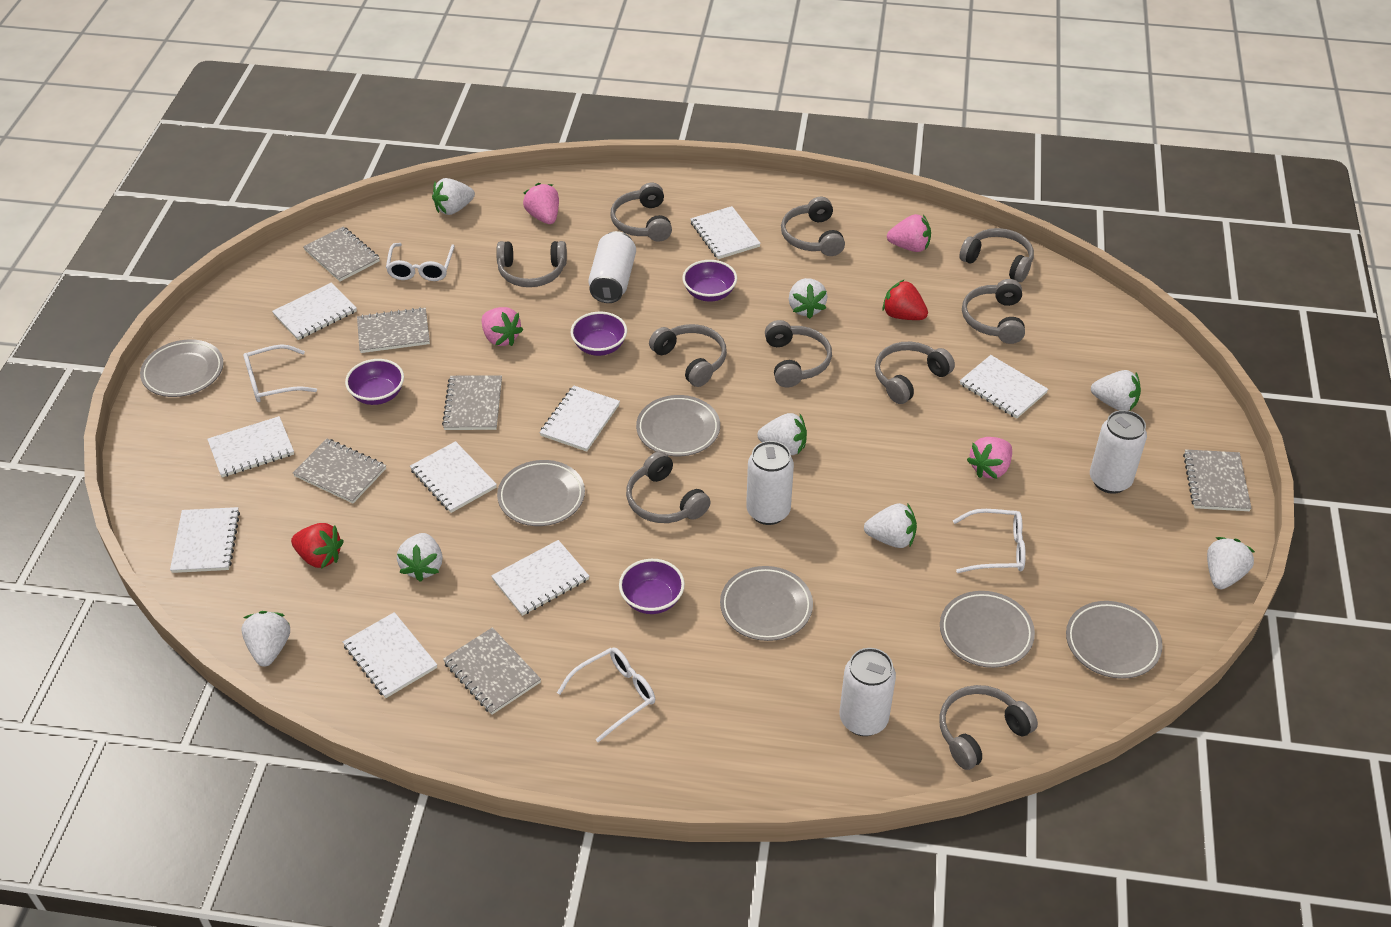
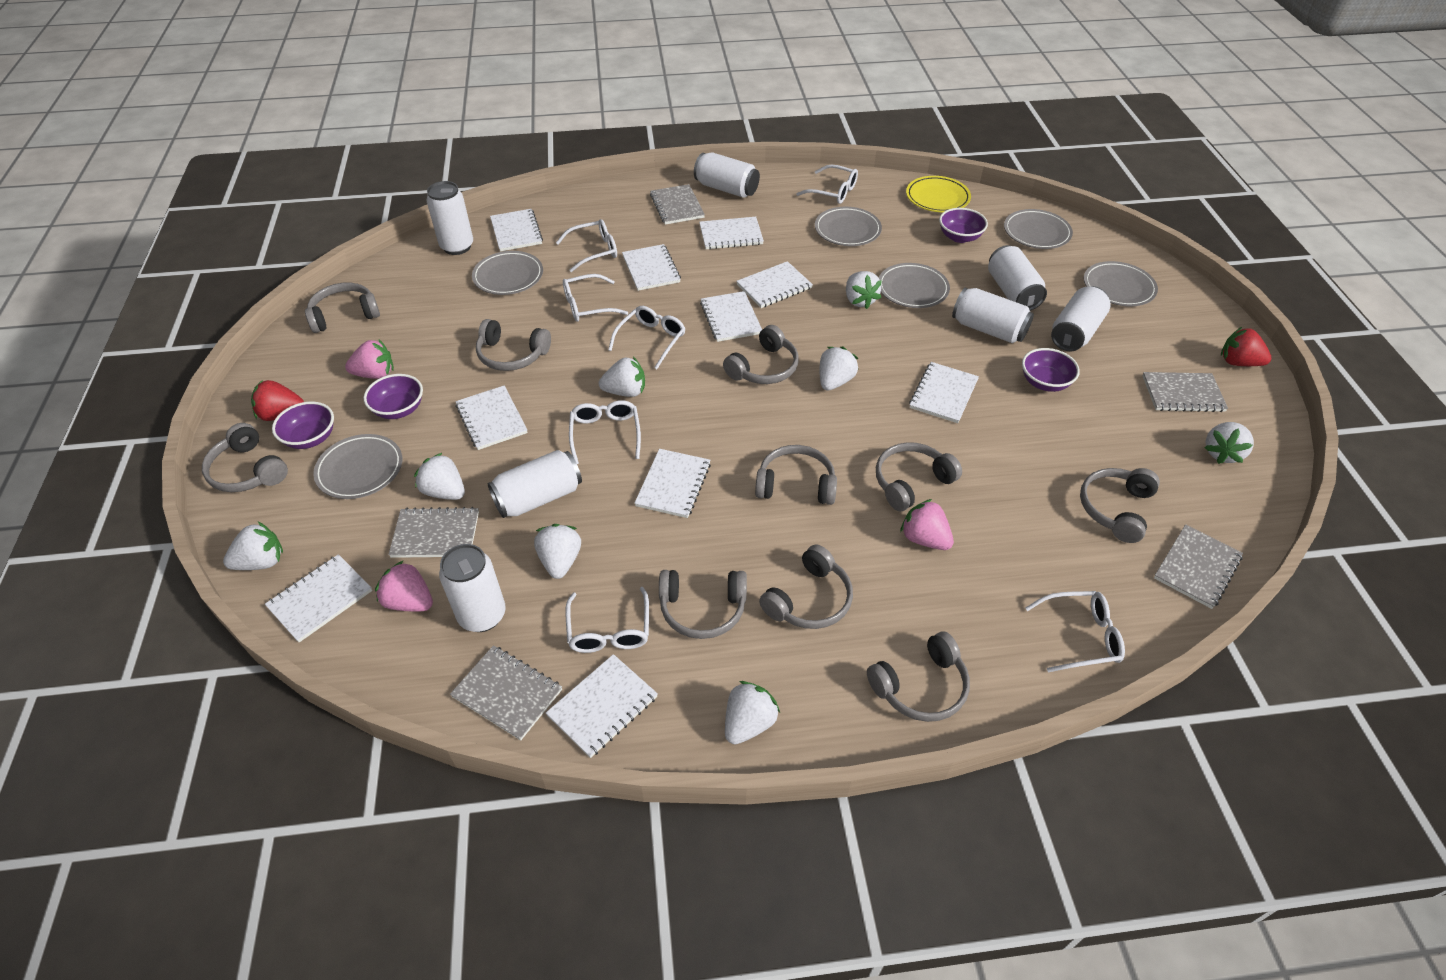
grey notebook: [293,439,386,503] [303,226,380,281] [357,307,430,353] [442,375,502,430] [443,627,541,715] [1183,449,1252,511] = 6 -> [388,507,479,558] [450,645,562,741] [650,184,705,225] [1143,372,1228,412] [1154,524,1243,609] = 5
pink strawberry: [481,307,523,346] [523,183,559,224] [887,214,931,252] [967,437,1012,479] = 4 -> [345,340,394,379] [375,560,433,612] [900,499,954,550] = 3
white can: [588,231,636,303] [746,441,794,525] [840,648,896,736] [1090,410,1147,494] = 4 -> [427,181,473,255] [439,544,506,632] [488,450,582,518] [694,152,760,198] [952,287,1034,343] [988,245,1047,311] [1051,286,1111,351] = 7
white glasses: [243,344,317,402] [386,243,455,281] [557,647,655,742] [953,509,1026,573] = 4 -> [556,219,617,272] [563,274,628,322] [565,587,649,653] [569,400,641,464] [608,306,686,369] [796,164,858,204] [1025,591,1125,672] = 7
white notebook: [170,507,240,573] [207,416,294,477] [272,283,357,340] [343,612,437,698] [410,441,497,513] [491,540,589,616] [540,386,620,452] [690,206,761,259] [960,355,1048,419] = 9 -> [265,554,372,642] [456,385,528,450] [490,209,543,252] [546,654,658,758] [622,244,681,291] [634,449,711,518] [699,217,764,249] [700,291,762,342] [736,261,813,308] [909,362,979,423] = 10
yellow plate: none = 0 -> [906,176,971,212] = 1

